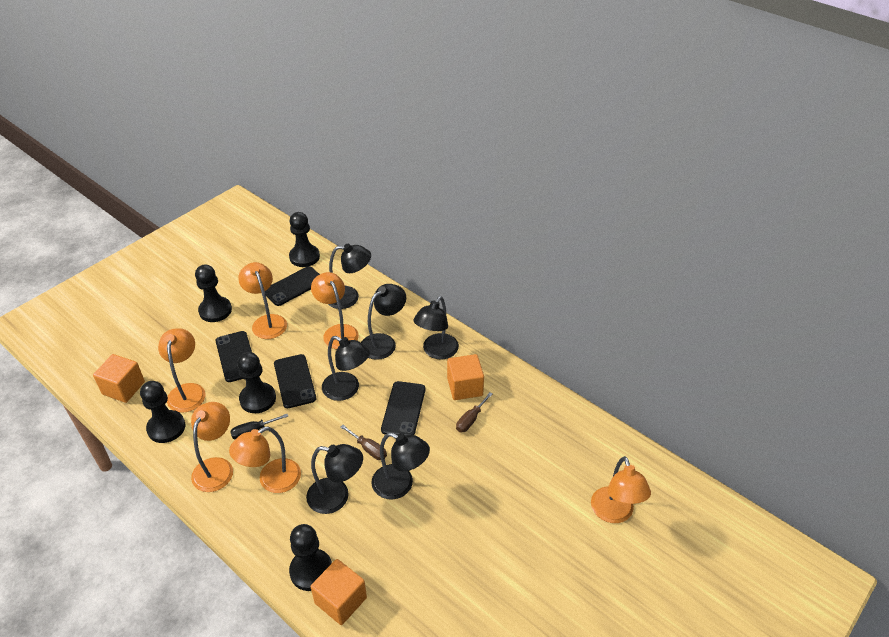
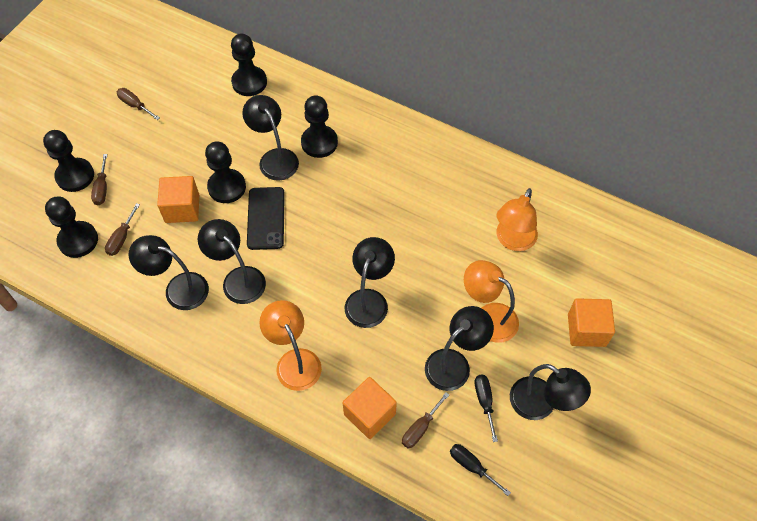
black phone: [215,331,252,382] [265,266,320,306] [274,354,316,408] [381,381,425,435] = 4 -> [247,187,285,250] = 1
black screwdriver: [230,414,288,440] = 1 -> [450,444,511,496] [474,375,498,442] = 2
brown screwdriver: [341,425,387,460] [456,392,492,433] = 2 -> [91,154,107,205] [105,203,140,256] [117,88,160,120] [402,392,449,449] = 4
orange lamp: [158,328,205,413] [191,402,233,492] [229,427,301,493] [238,262,287,339] [311,272,359,349] [591,456,651,523] = 6 -> [259,300,322,391] [464,260,519,343] [497,188,538,251] = 3

